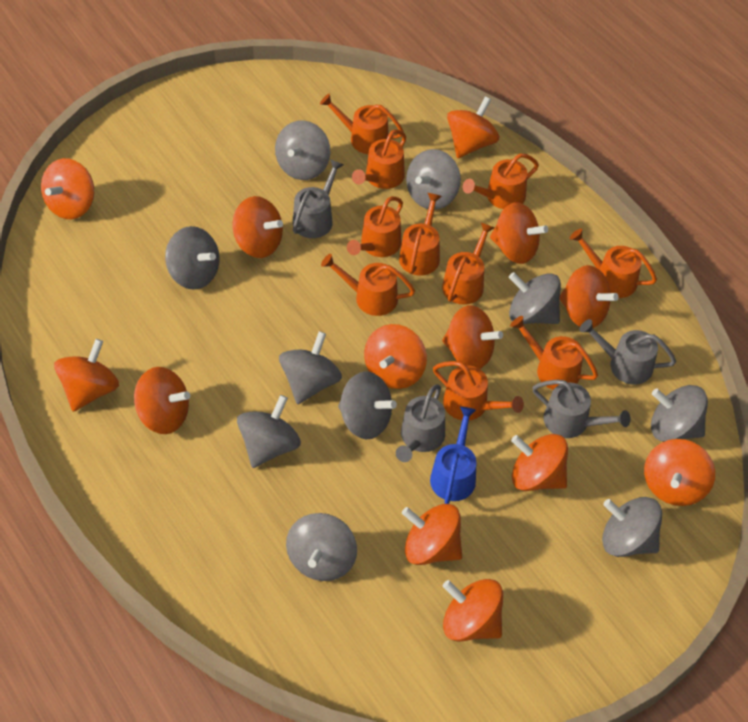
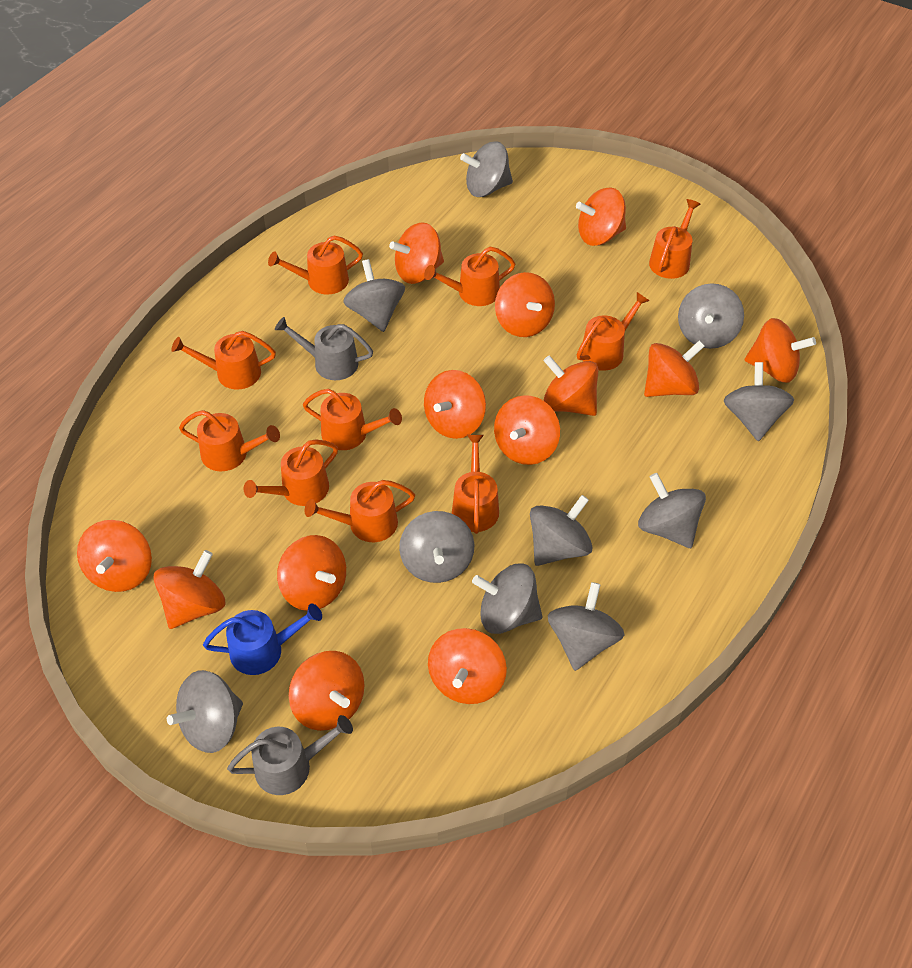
grey watering can: [293,159,343,238] [396,384,445,462] [532,380,631,438] [579,319,676,385] = 4 -> [227,715,353,795] [275,317,373,380] = 2

